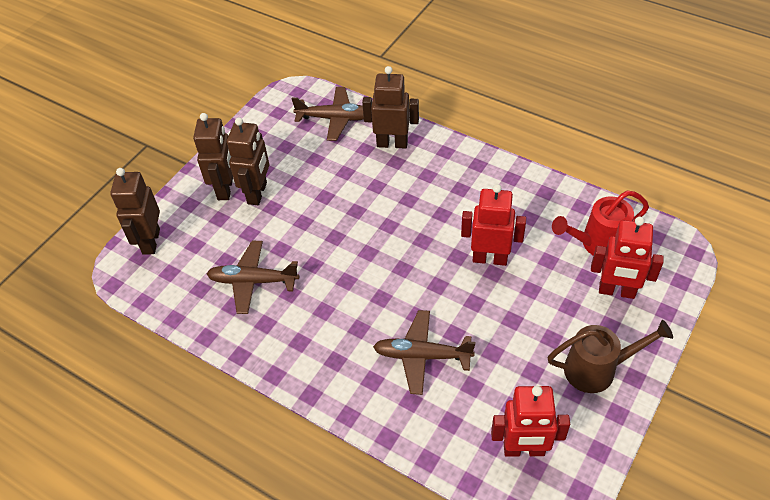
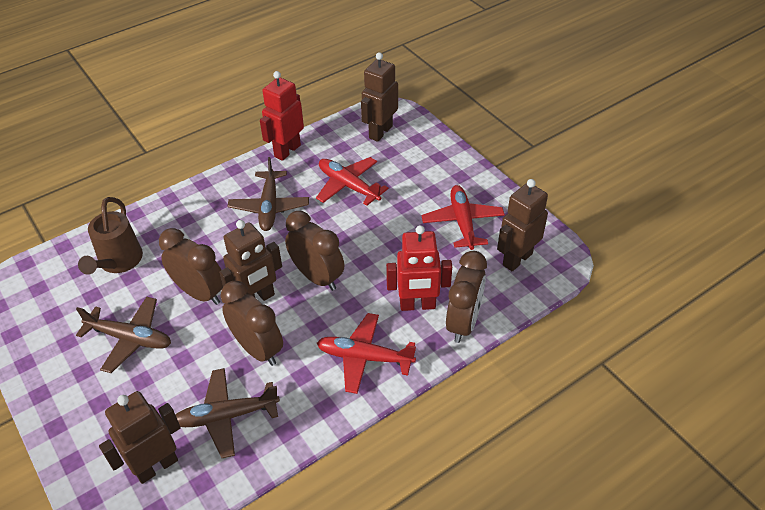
brown clock: none = 0 -> [159,228,223,305] [221,281,283,366] [285,211,344,291] [446,251,487,343] = 4
red plane: none = 0 -> [316,157,388,206] [317,313,416,394] [421,185,505,250] = 3
red robot: [461,184,526,266] [491,386,570,457] [591,217,664,299] = 3 -> [260,71,304,161] [386,225,452,311] = 2
red watering can: [552,190,649,256] = 1 -> none = 0

